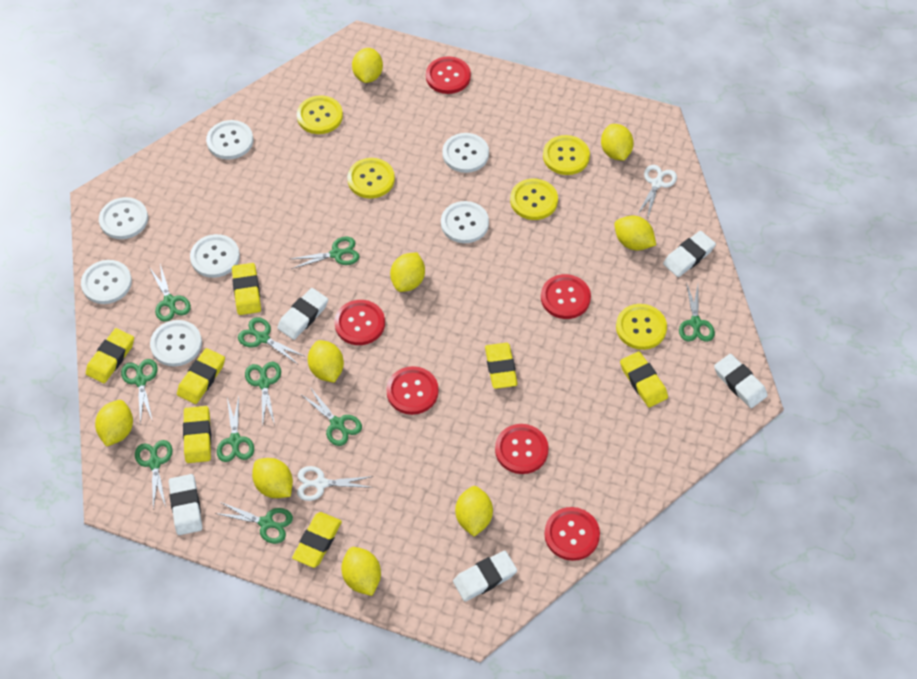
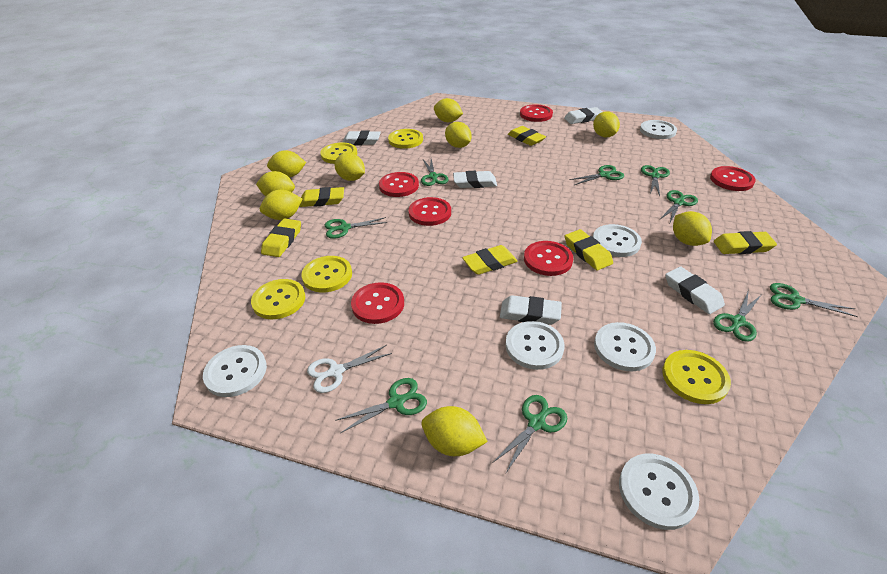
green scissors: [121,359,158,424] [135,440,172,509] [149,264,191,322] [215,502,293,544] [217,397,254,462] [238,317,306,364] [245,362,281,426] [291,237,360,269] [302,387,362,446] [679,282,715,342] = 10 -> [325,217,388,239] [335,378,427,433] [421,159,449,186] [492,395,567,473] [569,165,624,185] [641,165,670,196] [660,190,698,222] [713,290,761,342] [770,283,858,317] = 9
white button: [81,260,132,304] [99,197,148,239] [150,320,202,366] [190,234,240,278] [206,120,253,160] [441,201,489,243] [442,133,489,173] = 7 -> [203,345,267,397] [505,321,564,370] [593,224,642,257] [594,322,656,371] [619,454,699,530] [640,120,677,139] = 6
white scissors: [297,466,373,501] [637,165,677,217] = 2 -> [307,345,392,393] = 1
yellow eraser: [86,328,134,383] [177,348,225,404] [183,406,211,463] [232,263,261,315] [292,512,342,568] [485,343,518,389] [620,351,668,407] = 7 -> [261,219,301,257] [300,187,344,207] [462,245,518,275] [508,126,546,146] [565,229,613,270] [714,231,777,254] = 6

